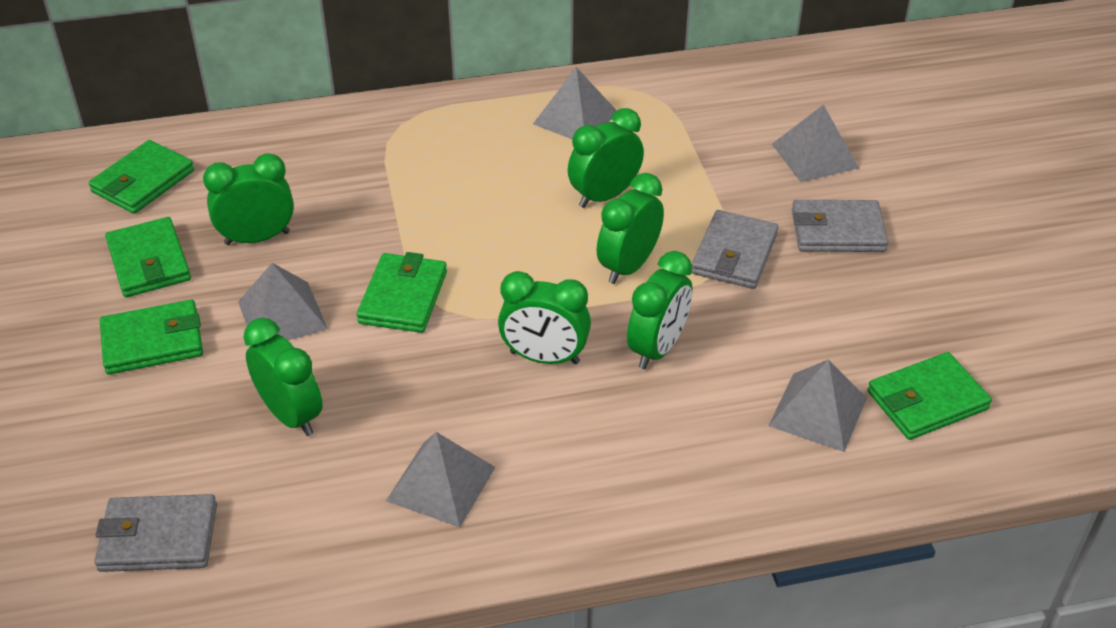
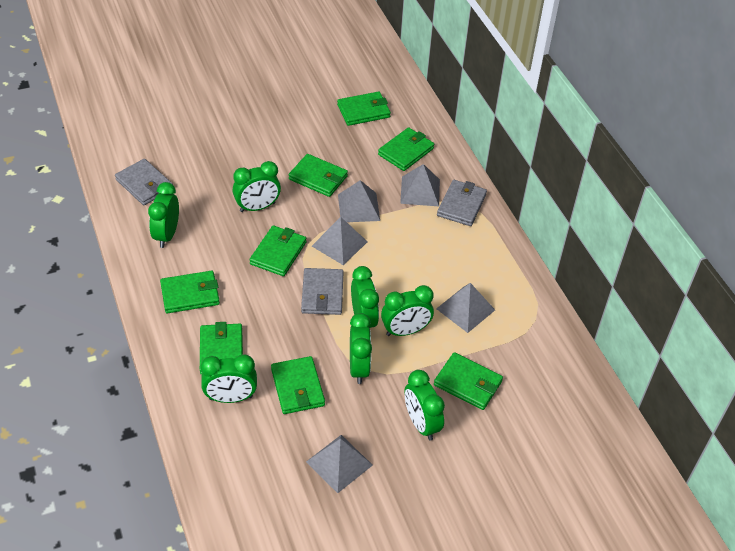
green clock: [203,153,294,245] [243,318,323,436] [498,271,591,364] [568,108,644,208] [597,173,664,284] [627,251,692,369] = 6 -> [148,182,179,248] [201,354,257,403] [233,161,281,212] [350,313,372,384] [351,266,379,328] [381,285,434,336] [404,370,445,440] = 7
green wallet: [89,140,194,214] [100,300,203,375] [105,217,191,297] [357,252,447,333] [867,352,992,440] = 5 -> [160,271,220,313] [200,322,243,375] [250,225,306,276] [271,356,325,414] [289,154,348,197] [337,92,391,126] [378,127,434,171] [434,352,503,410] = 8

